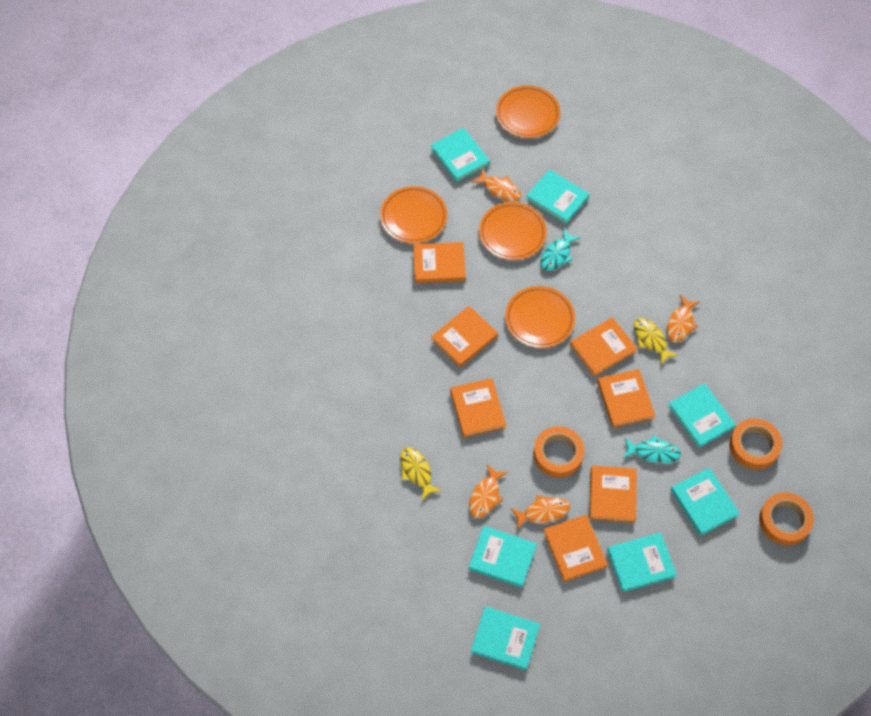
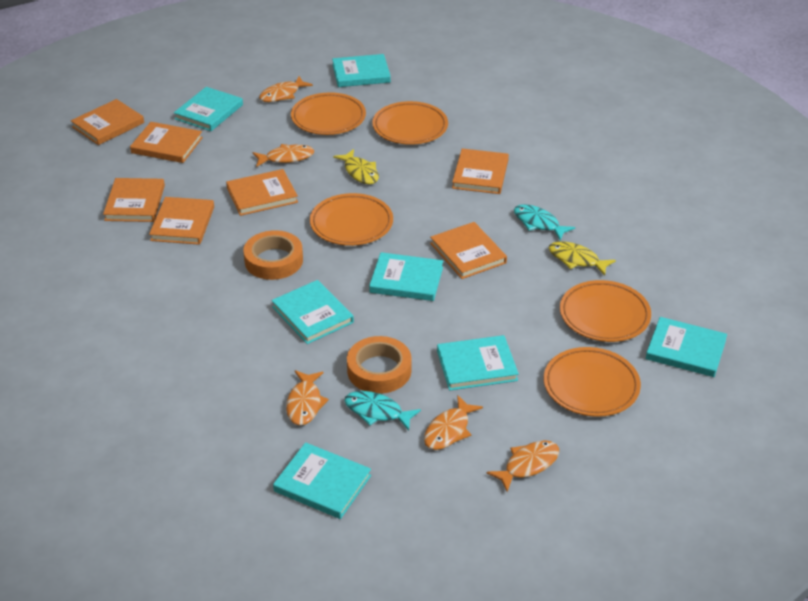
orange fish: [469,464,508,518] [471,168,521,202] [511,495,570,529] [667,295,700,342] = 4 -> [253,144,314,167] [259,76,313,102] [286,370,329,426] [424,395,483,450] [486,440,559,492] = 5
orange plate: [380,186,448,243] [479,202,547,260] [496,85,560,138] [505,286,575,348] = 4 -> [291,92,366,135] [310,193,393,246] [372,101,448,145] [544,347,641,417] [560,280,651,342] = 5
orange tape: [533,426,584,478] [729,419,782,469] [759,492,814,545] = 3 -> [243,230,303,280] [347,336,412,394] = 2

